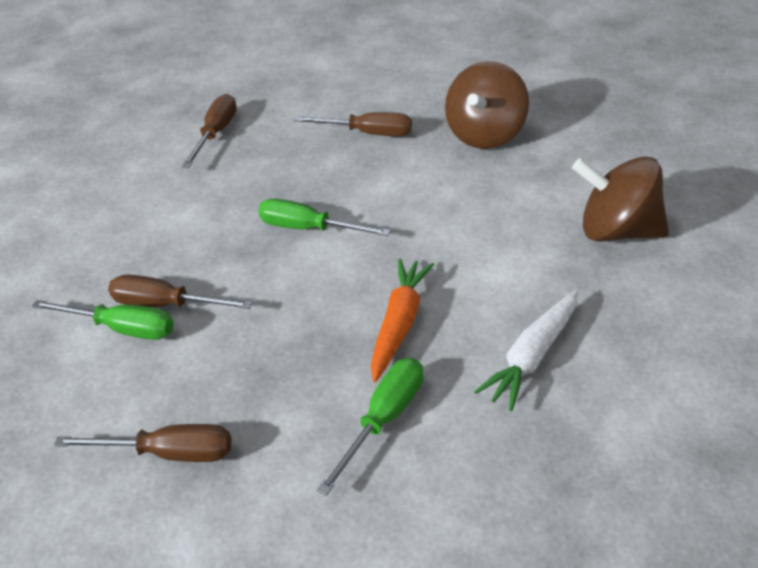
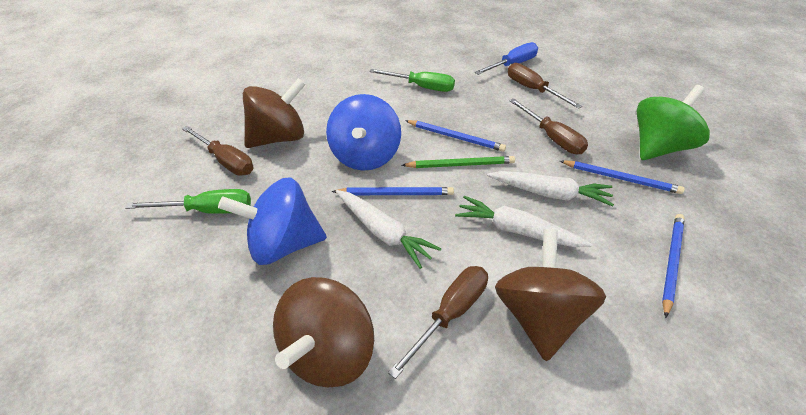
blue pencil: none = 0 -> [331,187,454,195] [405,120,506,152] [560,160,685,194] [662,214,685,318] = 4
blue screwdriver: none = 0 -> [474,42,538,75] = 1
blue spinning top: none = 0 -> [218,178,327,265] [326,94,401,171] = 2
brown spinning top: [445,61,529,149] [572,157,669,242] = 2 -> [243,78,306,148] [273,277,374,387] [495,229,606,361] = 3
green pencil: none = 0 -> [401,156,515,168] = 1
green screwdriver: [32,300,174,340] [258,199,391,236] [317,358,423,496] = 3 -> [126,189,251,214] [369,69,455,92] = 2
green spinning top: none = 0 -> [637,85,710,160] = 1
orange carrot: [371,258,434,382] = 1 -> none = 0
white carrot: [474,290,578,411] = 1 -> [336,190,441,269] [455,196,592,247] [487,171,614,207] = 3

